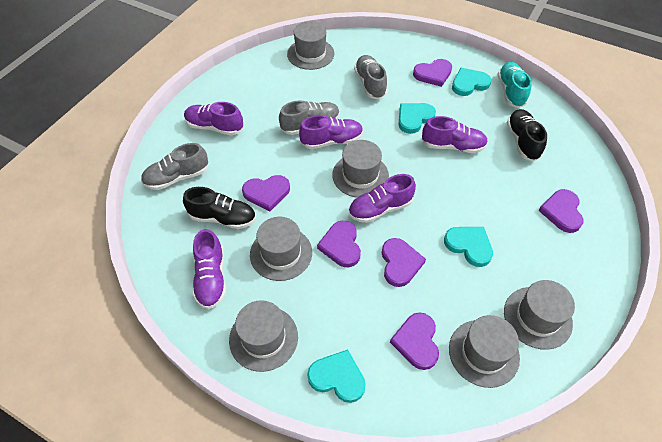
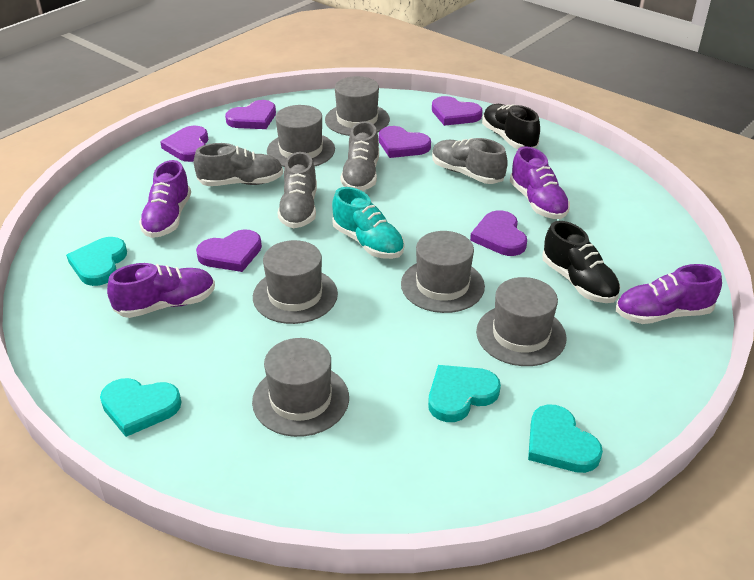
grey shoe: [141,143,208,190] [279,100,340,135] [354,55,387,99] = 3 -> [194,143,283,186] [278,152,317,228] [341,121,379,191] [432,138,508,184] = 4
purple shoe: [184,102,243,136] [193,229,226,310] [299,115,363,149] [349,174,416,223] [422,116,488,153] = 5 -> [107,263,215,318] [139,160,191,238] [510,146,570,219] [616,264,722,324] = 4

